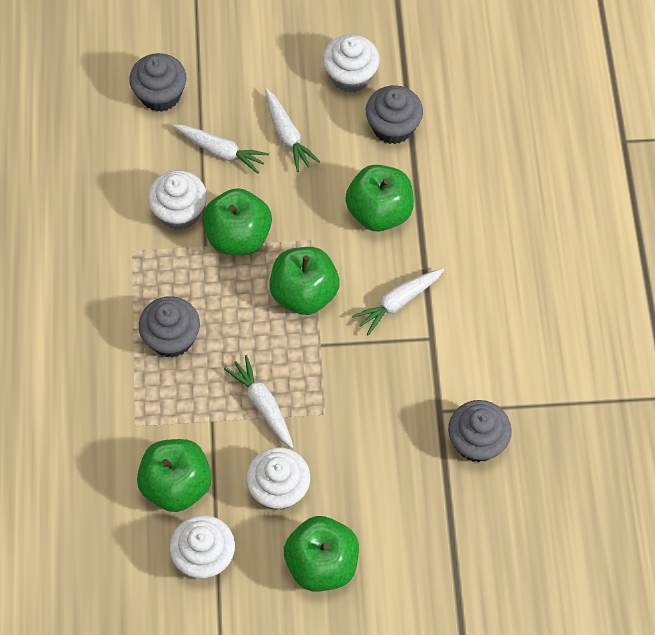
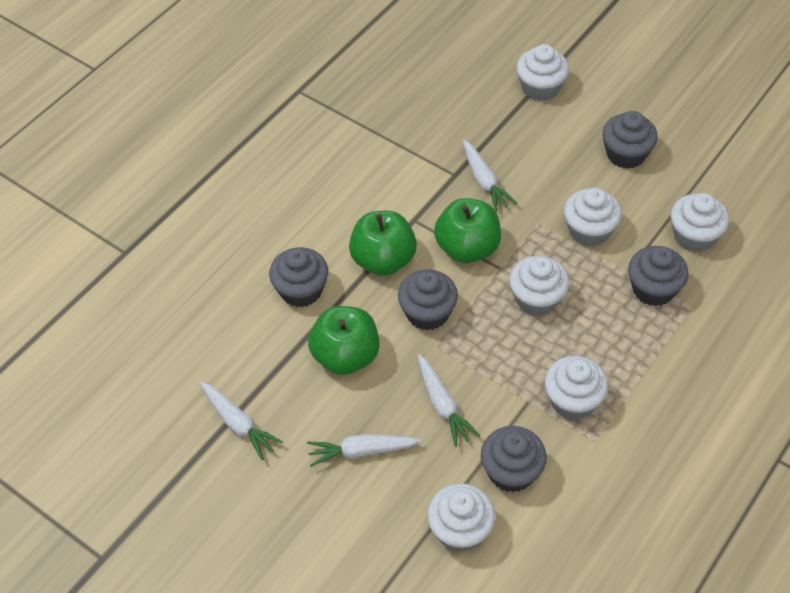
green apple: [137,439,212,512] [203,188,272,255] [269,247,340,315] [284,516,359,591] [345,165,414,231] = 5 -> [308,306,380,375] [349,211,417,276] [434,198,501,263] = 3
grey cupcake: [129,53,186,112] [139,296,200,358] [366,85,423,144] [448,400,512,462] = 4 -> [269,247,328,307] [398,269,458,330] [481,426,547,492] [603,111,658,169] [628,246,689,306] = 5
white cupcake: [148,170,207,230] [170,515,235,579] [246,447,310,510] [323,34,380,93] = 4 -> [427,483,495,552] [509,256,569,316] [516,44,569,101] [545,356,608,420] [564,188,622,247] [671,193,729,252] = 6

